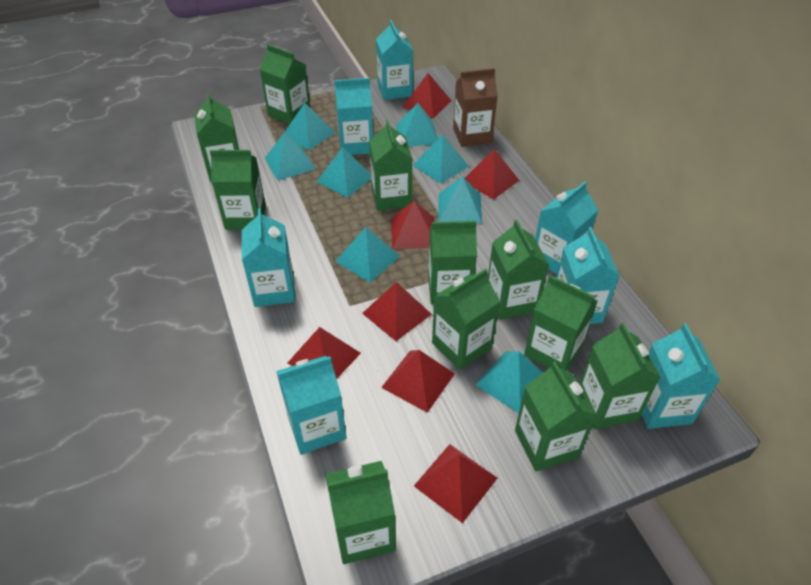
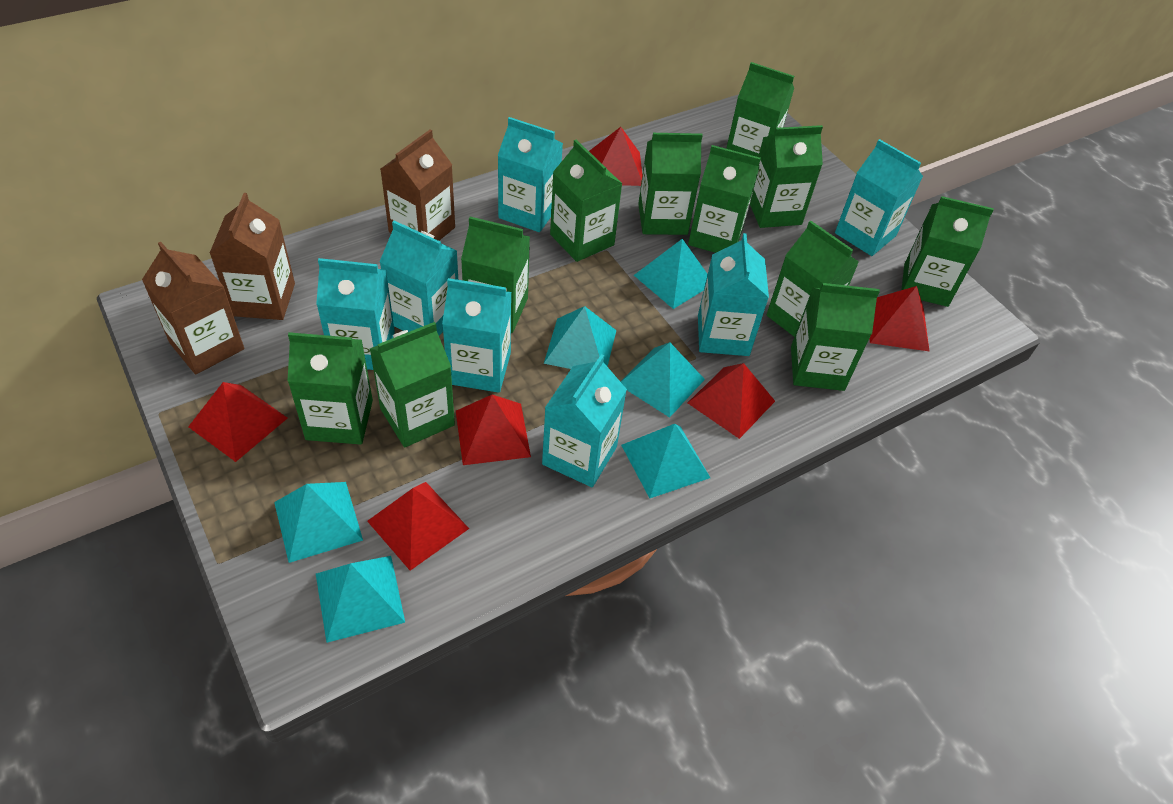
brown carton: [453,68,498,147] = 1 -> [142,242,244,374] [210,193,295,320] [381,130,455,241] = 3
red pyramid: [288,327,361,379] [362,282,432,341] [381,350,455,413] [391,201,435,249] [403,73,452,118] [414,444,497,523] [465,148,519,200] = 7 -> [188,382,288,462] [367,482,469,571] [456,395,531,465] [589,127,642,186] [688,363,775,439] [869,286,930,352] = 6
turquoise pyramid: [265,132,316,181] [285,103,336,150] [317,147,371,198] [335,227,400,283] [396,103,438,147] [413,134,469,184] [438,176,482,223] [475,351,543,413] = 8 -> [274,482,363,563] [316,556,405,643] [544,306,616,369] [620,342,705,418] [621,424,710,498] [634,239,708,309] = 6

